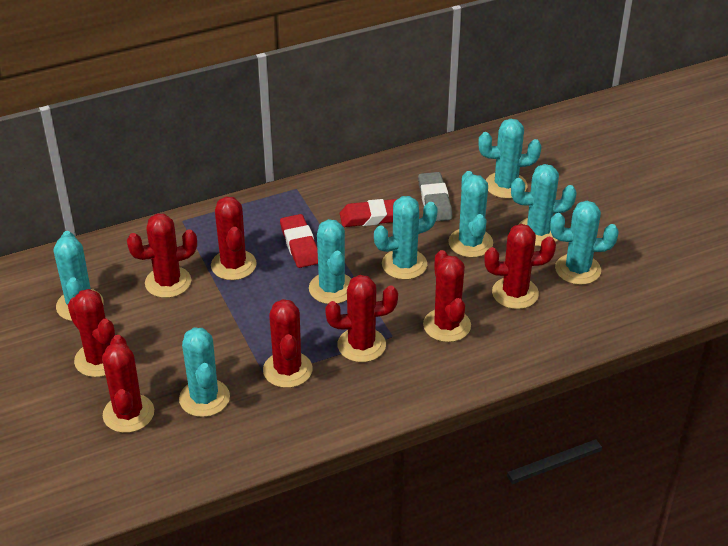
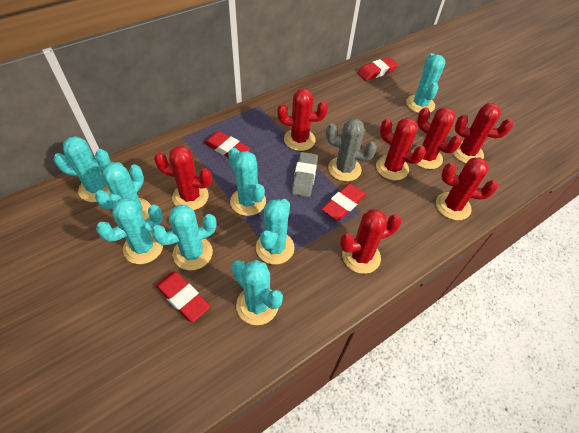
grey cactus: none = 0 -> [326,119,377,181] = 1
red cactus: [68,289,115,377] [102,335,154,433] [127,214,197,298] [211,196,257,280] [263,299,313,388] [325,275,398,362] [423,250,471,342] [484,224,556,309] = 8 -> [154,146,212,210] [277,89,328,151] [340,209,402,274] [376,118,426,180] [411,107,462,169] [436,157,498,220] [453,103,513,163] = 7
red eraser: [280,214,318,268] [340,199,397,227] = 2 -> [156,272,210,322] [204,131,251,157] [322,183,366,221] [358,57,398,81] = 4

